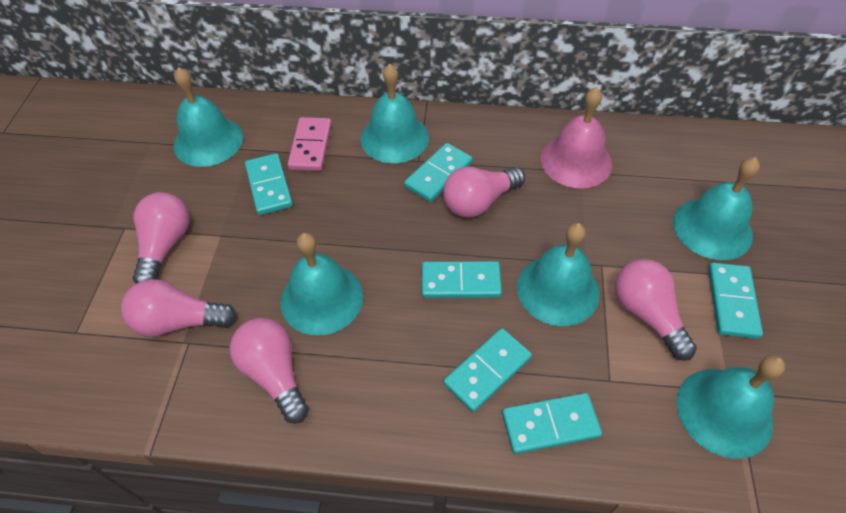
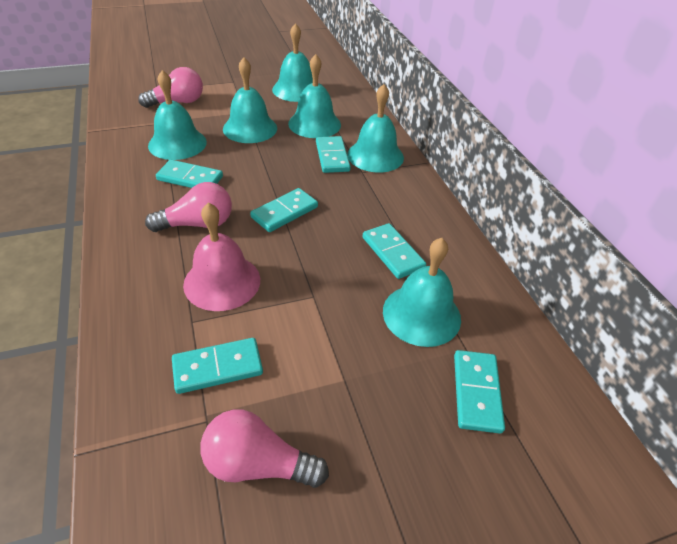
pink domino: [288,117,332,171] = 1 -> none = 0
pink light bulb: [121,279,237,337] [133,192,190,284] [230,318,309,424] [443,167,525,218] [615,259,697,361] = 5 -> [138,67,203,108] [145,182,232,232] [200,409,329,488] = 3

